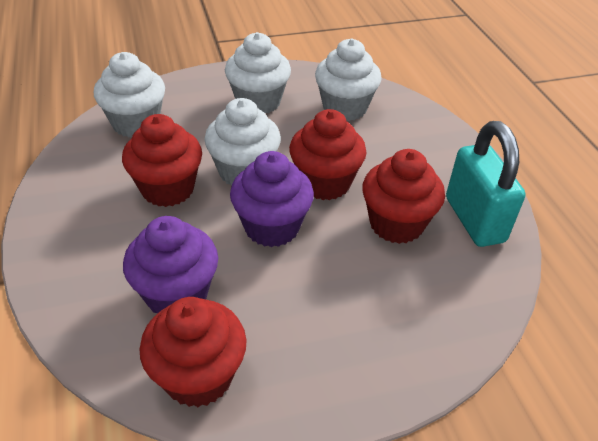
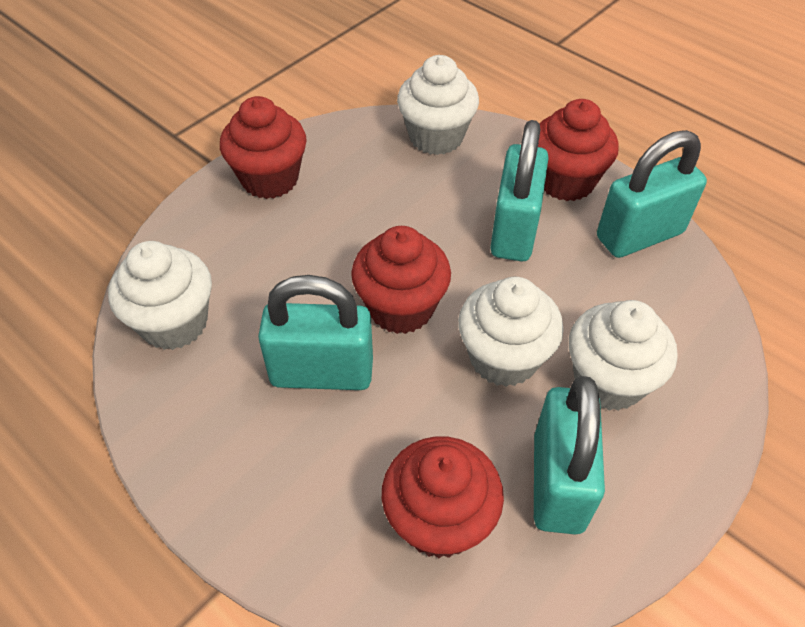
purple cupcake: [123,216,218,314] [230,151,314,247] = 2 -> none = 0
turquoise padlock: [446,121,525,247] = 1 -> [258,275,373,390] [490,120,548,261] [534,376,605,535] [597,130,707,258] = 4

